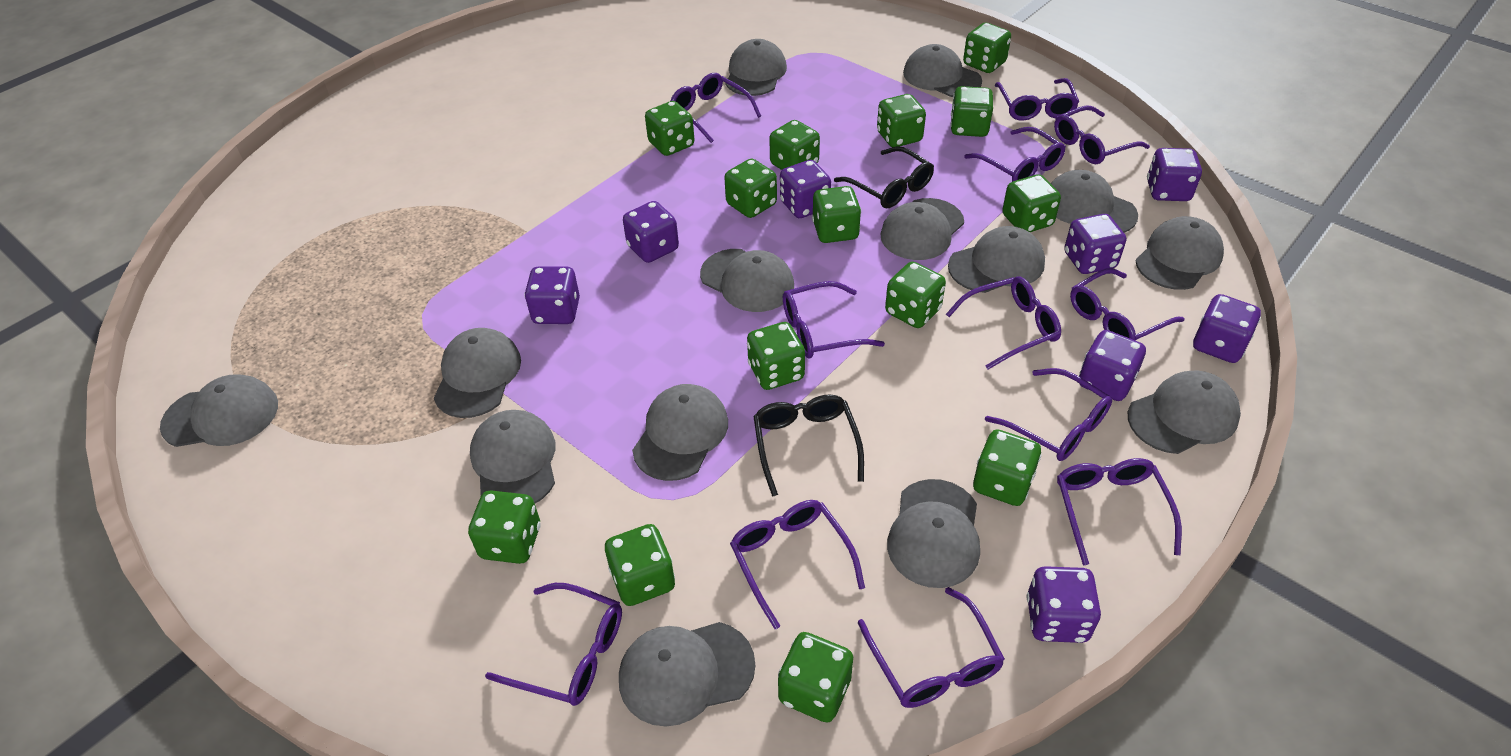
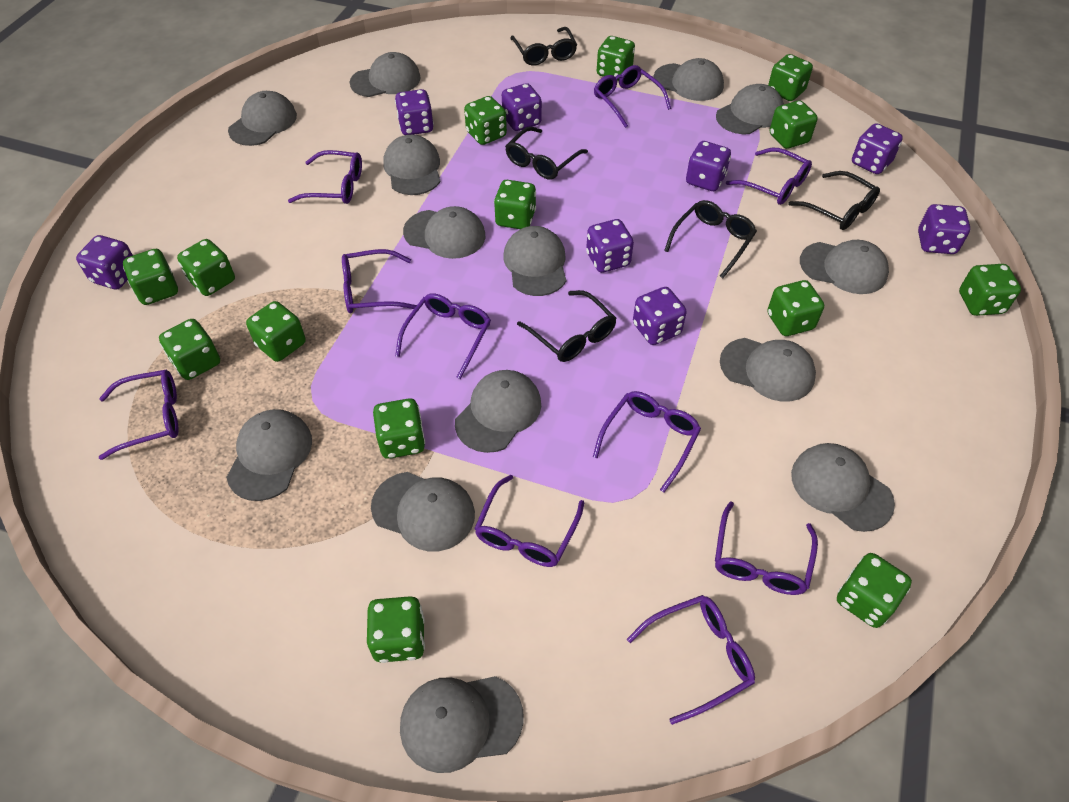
black glasses: [753,395,864,497] [834,146,934,208] = 2 -> [505,127,588,180] [510,27,577,66] [517,290,616,362] [664,200,757,278] [788,171,880,230] = 5
purple glasses: [485,583,622,706] [671,73,761,143] [730,500,865,629] [783,281,885,359] [858,587,1005,708] [946,277,1061,369] [964,127,1066,182] [985,368,1112,461] [995,78,1079,121] [1054,105,1150,164] [1057,458,1182,565] [1070,268,1184,341] = 12 -> [99,370,179,460] [288,150,362,204] [342,249,417,313] [395,293,491,379] [474,474,584,567] [593,391,701,492] [594,65,671,128] [627,595,755,725] [715,501,818,595] [726,148,812,205] = 10

